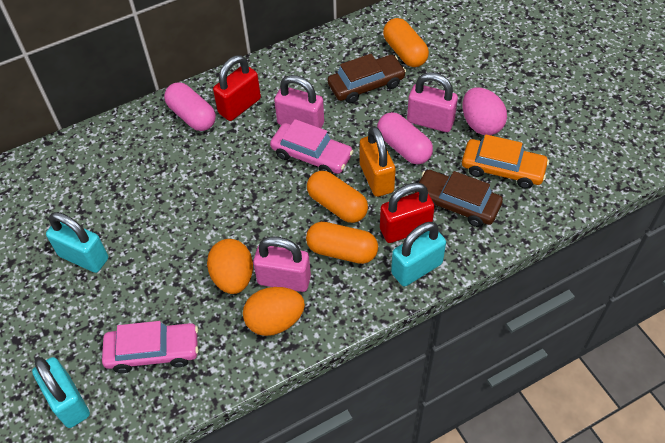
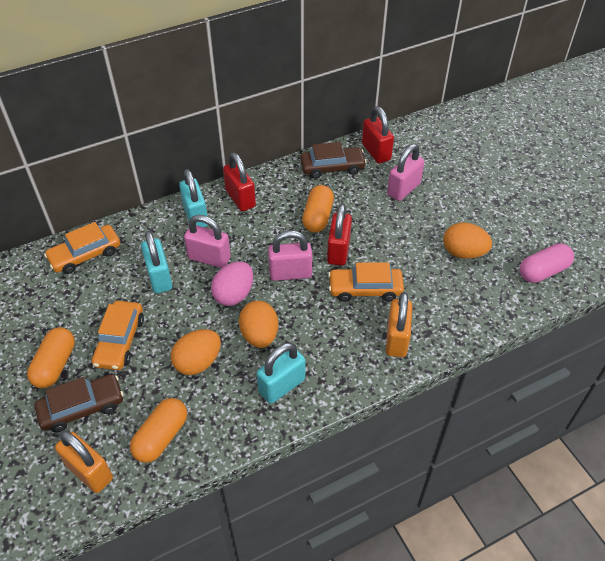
orange car: [462,134,549,189] = 1 -> [44,222,120,274] [92,301,144,370] [328,262,404,302] = 3
orange egg: [207,239,253,294] [243,287,305,336] = 2 -> [170,329,221,375] [239,301,278,348] [443,222,492,259] = 3
orange padlock: [360,126,396,197] = 1 -> [55,430,113,493] [386,292,413,357] = 2
pink capsule: [164,82,216,131] [377,112,433,164] = 2 -> [520,243,574,283] = 1
pink car: [102,321,198,373] [270,119,354,174] = 2 -> none = 0
red padlock: [213,55,261,121] [380,183,435,243] = 2 -> [223,152,256,211] [327,204,352,266] [362,106,394,163] = 3

